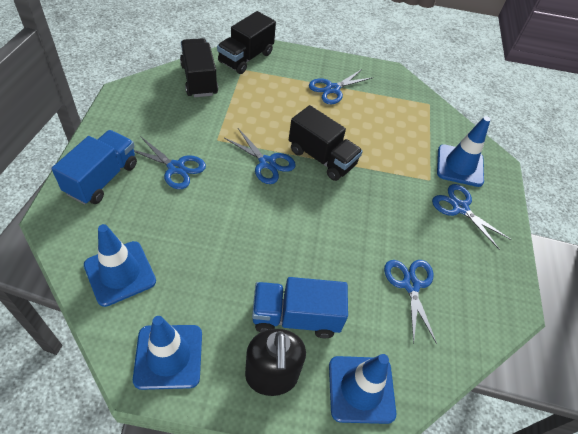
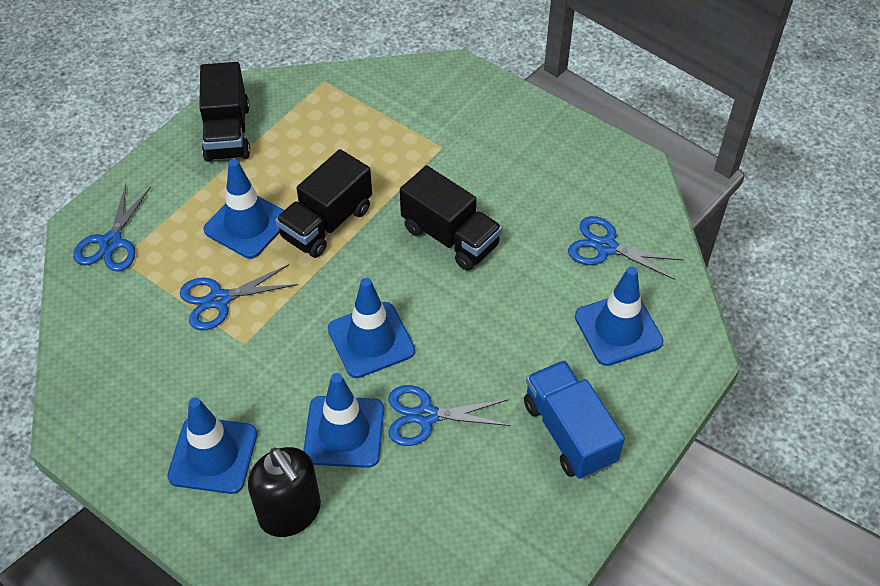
blue scissors: [134,136,206,189] [224,128,296,184] [309,69,373,104] [384,260,437,344] [432,184,511,250] = 5 -> [73,184,151,272] [180,264,298,331] [388,385,511,446] [568,216,684,280] = 4
blue traffic cone: [84,224,156,307] [133,316,202,390] [329,354,396,424] [437,116,491,187] = 4 -> [167,397,257,494] [203,159,284,259] [303,373,384,468] [328,278,415,378] [575,266,664,366] = 5
blue truck: [51,130,137,204] [252,277,348,338] = 2 -> [524,360,625,479] = 1

